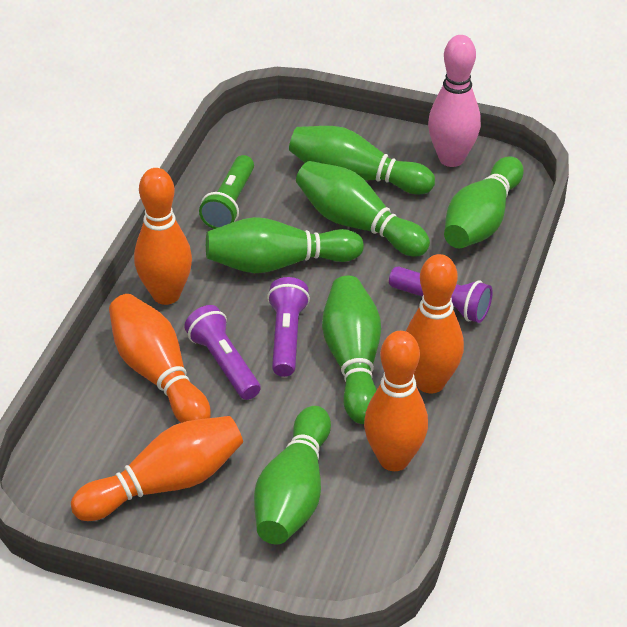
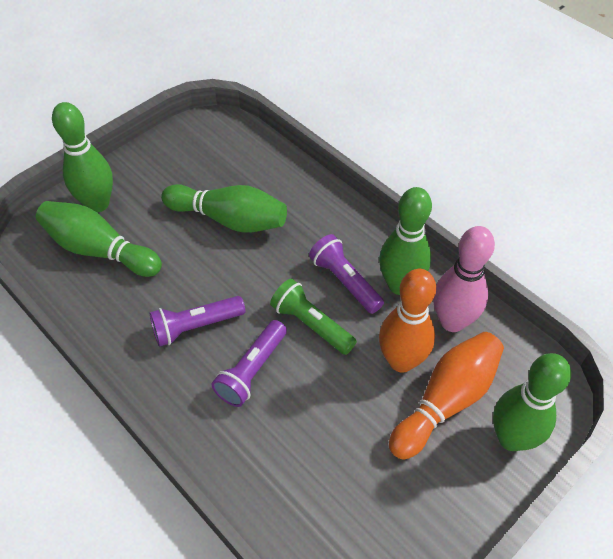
green bowling pin: [206,217,364,273] [254,406,331,544] [289,126,435,194] [296,161,430,256] [322,276,381,424] [444,157,524,248] = 6 -> [36,201,162,277] [52,102,113,212] [161,184,287,232] [379,187,432,295] [493,353,571,451] = 5
orange bowling pin: [71,416,243,521] [109,294,211,423] [134,168,192,305] [364,331,428,471] [406,254,464,394] = 5 -> [379,269,436,372] [389,332,504,459] = 2

